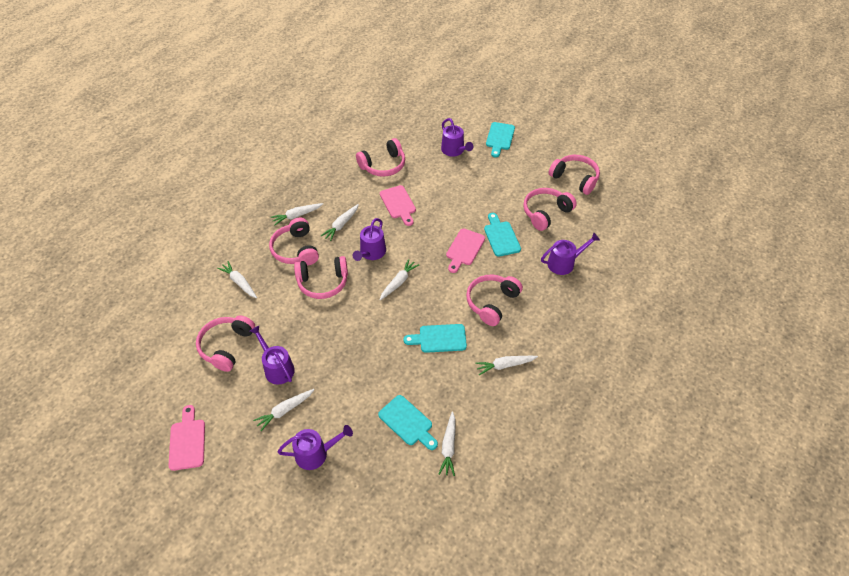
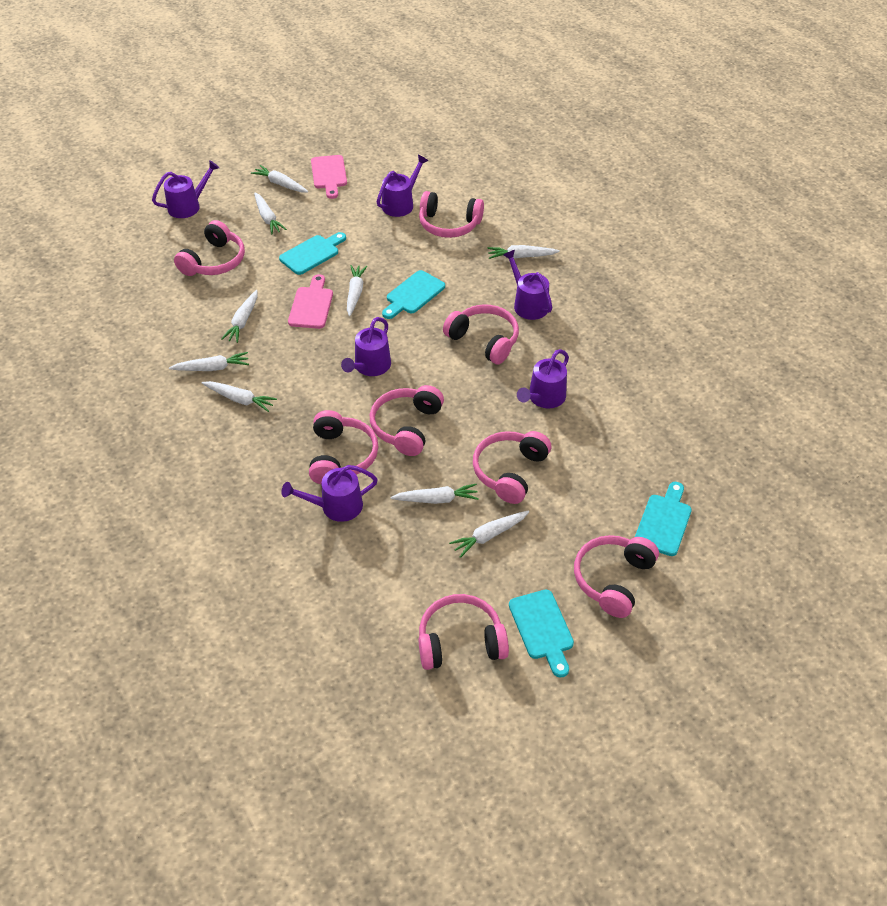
pink cutting board: [168,405,205,471] [380,185,416,226] [446,228,485,273] = 3 -> [288,274,333,329] [311,155,347,199] = 2
pink headphones: [196,315,255,372] [269,217,319,266] [294,256,348,299] [356,138,405,177] [466,275,523,326] [523,188,577,231] [549,155,600,195] = 7 -> [174,220,245,276] [309,410,378,485] [370,385,444,456] [419,191,484,238] [419,594,509,670] [443,305,519,364] [473,431,551,504] [574,535,659,618] = 8
purple watering can: [250,326,295,385] [277,425,353,470] [352,218,386,261] [441,118,473,157] [541,232,600,275] = 5 -> [152,160,219,218] [281,465,378,522] [341,317,391,376] [377,155,428,217] [503,250,552,320] [517,349,569,409] = 6
white carrot: [217,261,257,298] [253,389,314,431] [270,203,323,225] [321,204,359,241] [380,259,419,300] [439,411,456,476] [475,356,538,375] = 7 -> [169,352,249,371] [202,381,277,412] [221,290,258,343] [251,165,308,192] [254,193,287,234] [347,265,367,316] [390,484,479,504] [449,510,530,558] [488,245,560,259] = 9

